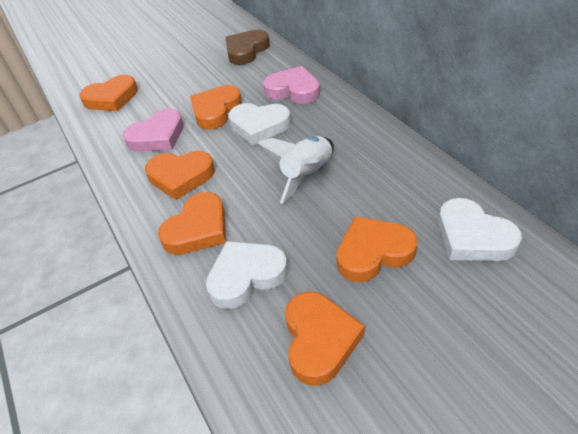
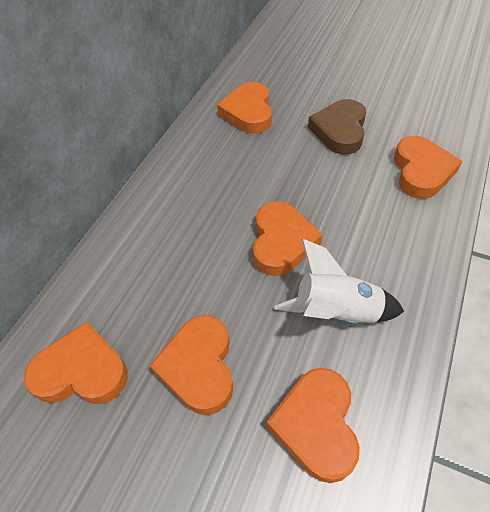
pink heart: [123,108,184,152] [263,66,320,104] = 2 -> none = 0
white heart: [206,241,288,309] [228,103,291,145] [438,198,522,261] = 3 -> none = 0

